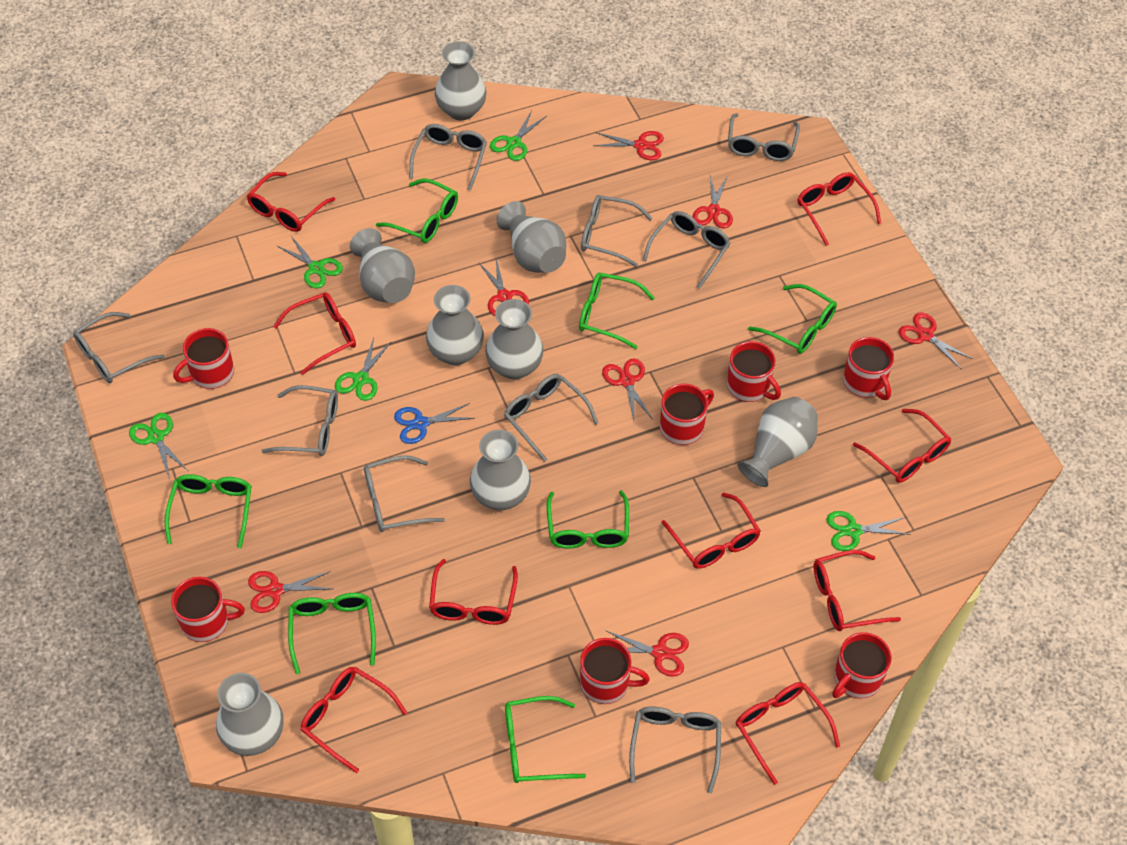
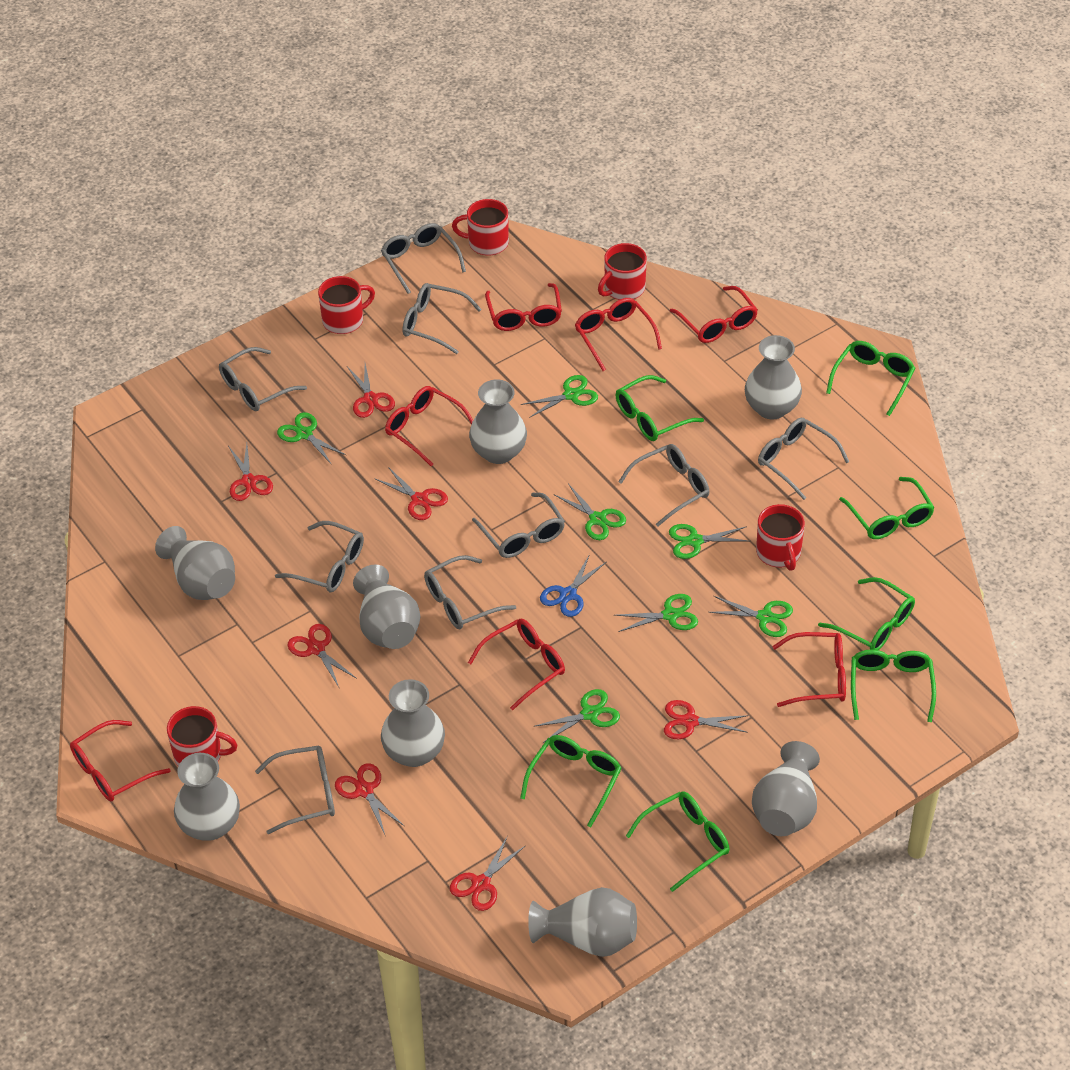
green scissors: [129,413,188,479] [277,236,343,288] [335,338,392,401] [490,110,547,161] [826,511,911,551] = 5 -> [277,412,347,465] [521,375,598,418] [533,689,620,743] [555,484,626,540] [615,594,698,632] [669,524,748,559] [709,596,793,637] = 7
red glasses: [247,172,335,232] [273,292,356,375] [300,667,407,773] [429,559,518,625] [662,492,761,569] [736,682,840,785] [797,172,881,246] [813,550,901,631] [853,409,951,483] = 9 -> [70,720,171,801] [385,386,473,466] [468,619,565,710] [485,283,562,331] [575,298,662,371] [670,286,758,343] [772,632,846,707] = 7
red mug: [171,577,245,642] [173,328,234,389] [580,638,650,704] [660,383,714,445] [727,341,781,402] [833,632,892,698] [843,337,894,400] = 7 -> [167,706,237,766] [318,276,375,334] [452,199,509,256] [598,243,647,300] [756,504,805,571] = 5

